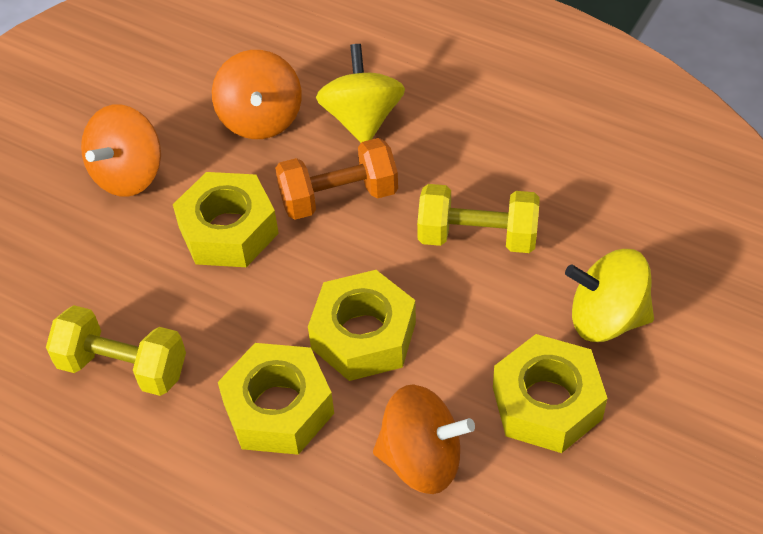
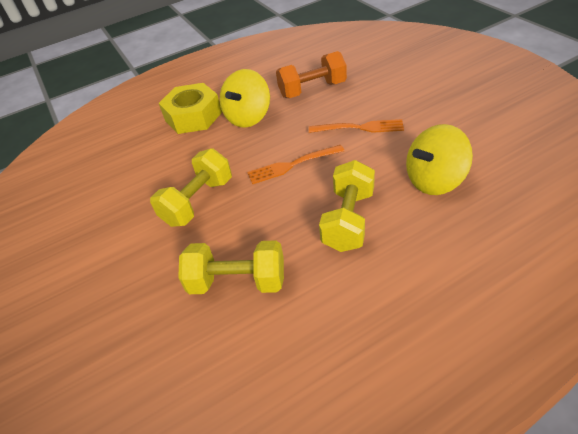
orange fork: none = 0 -> [247,145,344,184] [309,119,404,133] = 2
orange spinning top: [81,104,161,197] [212,50,302,139] [373,384,475,494] = 3 -> none = 0
yellow dumbbell: [46,305,186,396] [417,184,540,253] = 2 -> [150,148,232,227] [178,240,284,294] [319,160,375,252] = 3
yellow nut: [173,172,279,267] [218,343,334,455] [308,270,416,381] [493,334,607,453] = 4 -> [159,83,222,134] = 1

